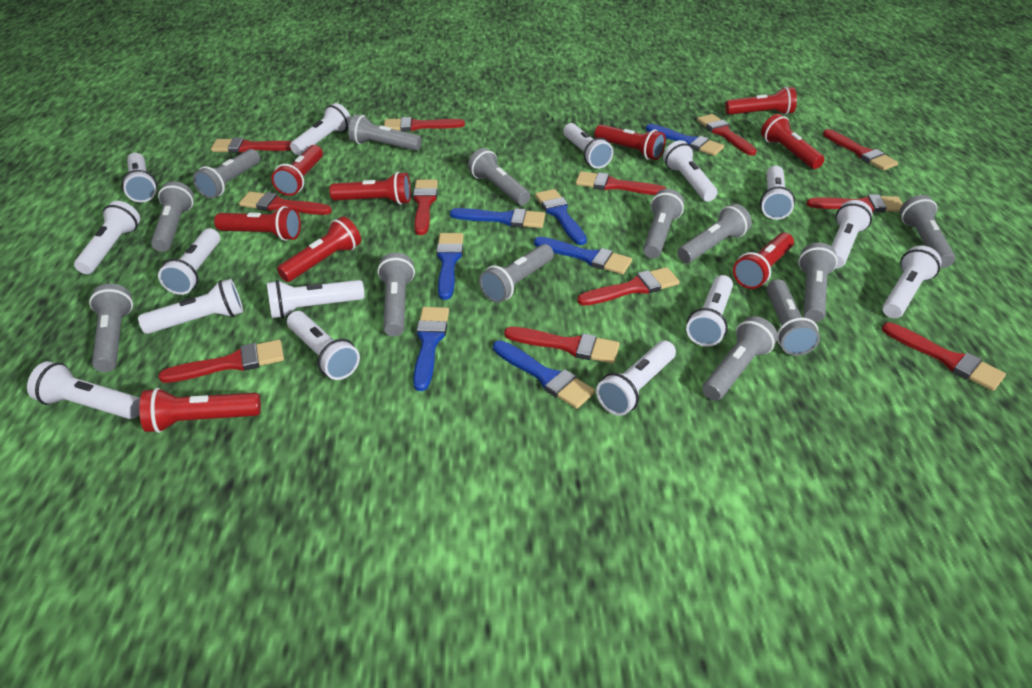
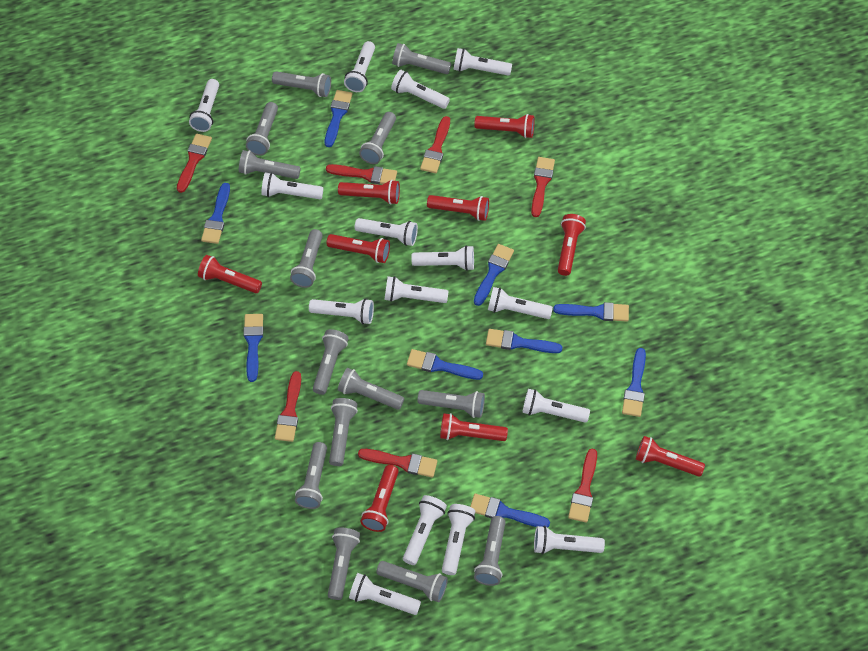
blue brush: [413,307,449,391] [436,233,463,300] [450,208,545,228] [493,340,595,409] [534,237,632,274] [535,189,587,245] [646,124,724,156] = 7 -> [201,183,230,244] [243,314,263,382] [325,90,353,147] [407,349,483,380] [470,494,550,528] [474,244,514,306] [486,329,562,353] [553,302,629,322] [622,348,646,417] = 9
grey flashlight: [89,284,133,372] [151,181,194,252] [193,149,260,199] [348,115,422,151] [377,253,415,336] [468,148,530,205] [479,244,554,303] [643,189,684,258] [678,204,752,263] [702,316,778,401] [767,279,820,356] [798,243,838,323] [900,195,955,268] = 13 -> [239,150,301,179] [246,102,278,156] [272,71,331,97] [290,229,323,288] [295,442,327,509] [313,329,349,395] [328,528,360,600] [329,398,358,466] [338,368,404,410] [359,112,396,164] [377,561,448,602] [392,43,451,74] [418,390,485,418] [474,516,506,586] = 14
red brush: [159,340,284,383] [211,138,292,153] [239,192,332,215] [384,117,465,131] [413,179,438,235] [504,327,620,364] [576,171,666,195] [577,267,680,306] [697,114,757,156] [807,194,903,212] [823,129,898,170] [882,322,1006,391] = 12 -> [177,134,212,193] [275,371,301,442] [326,164,397,184] [358,449,437,477] [420,116,450,173] [531,157,555,217] [568,449,597,523] = 7

